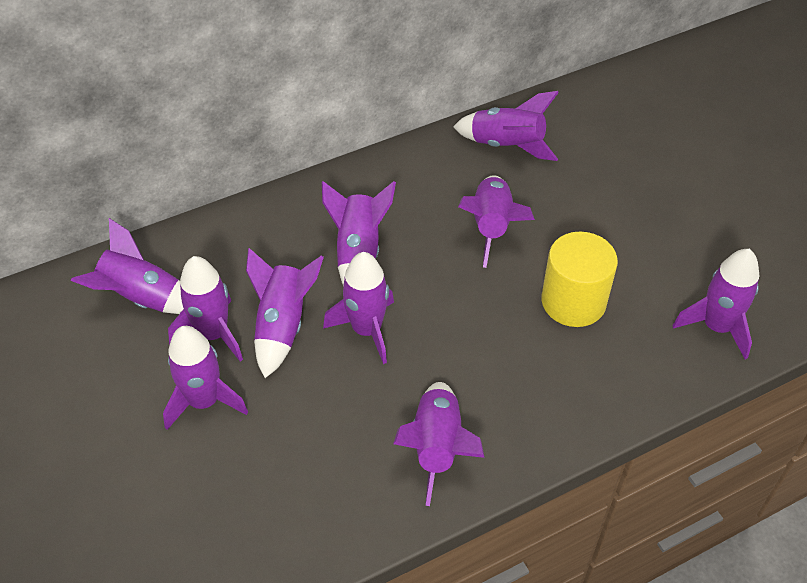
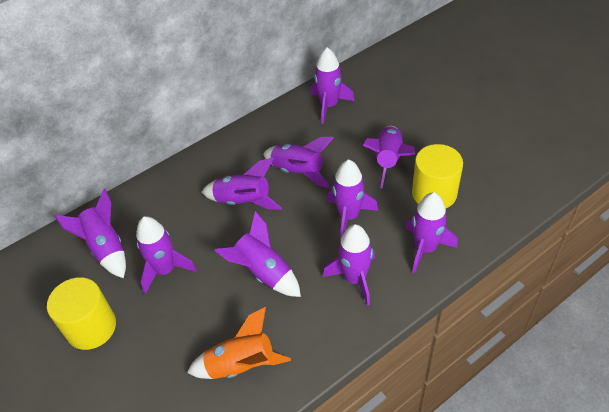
orange rocket: none = 0 -> [187,307,291,379] = 1
yellow cylinder: [541,232,618,327] = 1 -> [47,277,116,350] [412,144,463,208] = 2

